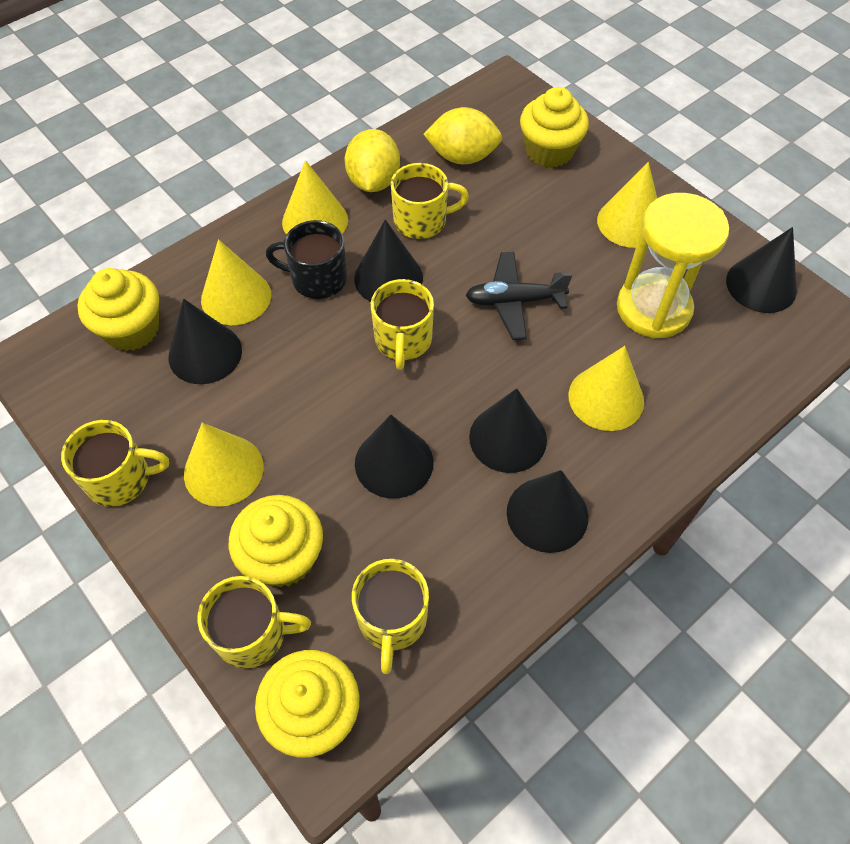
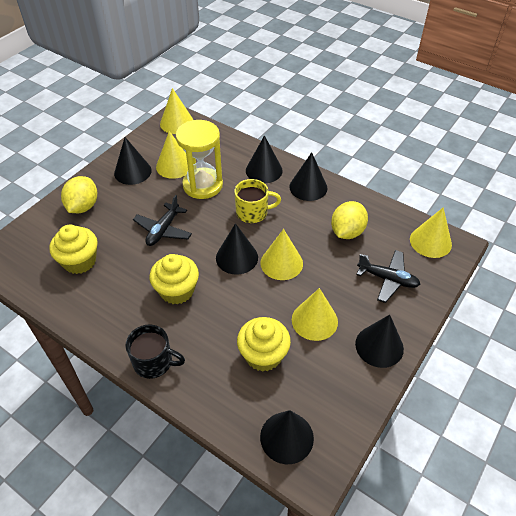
black plane: [465,252,572,340] = 1 -> [133,195,192,246] [356,250,420,303] = 2
yellow cupcake: [77,268,159,351] [229,495,323,587] [255,650,359,758] [520,87,589,168] = 4 -> [49,225,98,274] [150,254,199,304] [237,317,291,372] = 3
yellow mug: [61,420,169,507] [198,576,311,669] [352,559,429,674] [371,279,434,370] [391,163,469,239] = 5 -> [234,179,281,223] = 1

